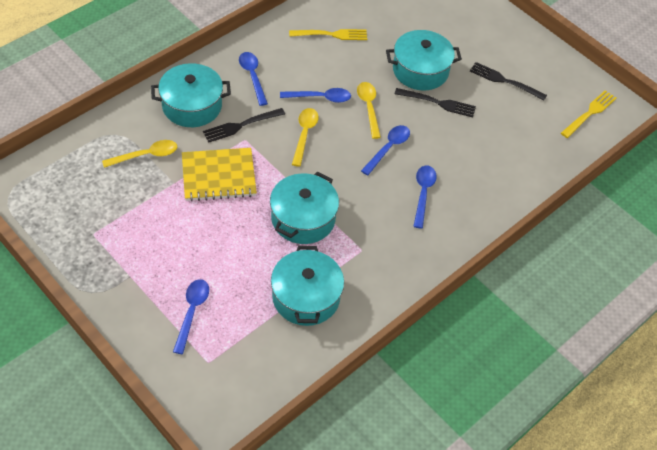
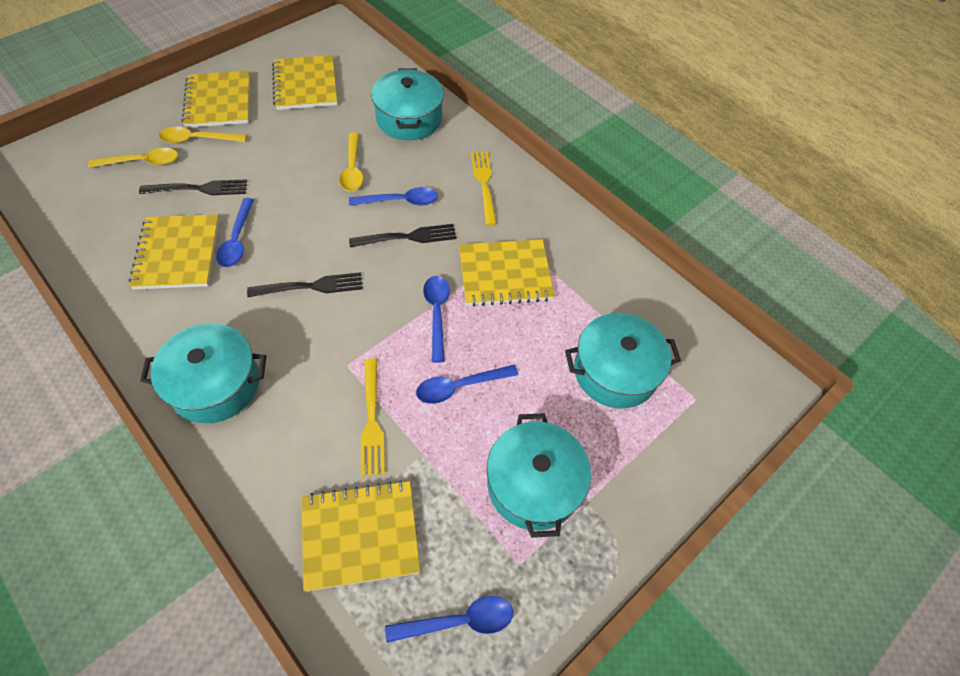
yellow notebook: [182,148,257,202] = 1 -> [129,214,220,289] [182,71,250,128] [272,55,337,110] [301,480,420,592] [459,239,555,307] = 5

